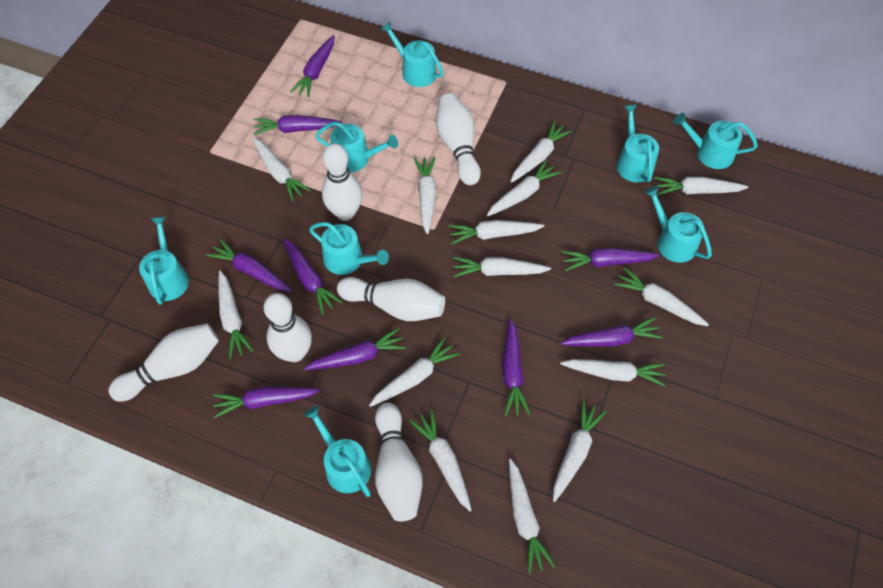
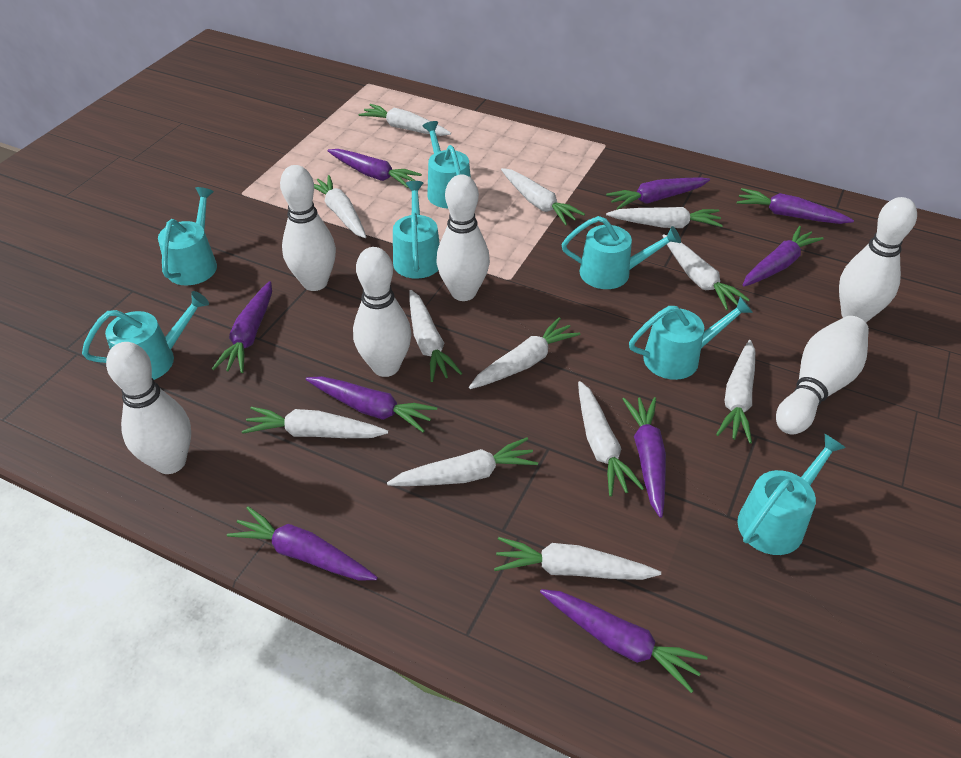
turquoise watering can: [139,216,189,305] [304,406,371,497] [309,222,389,275] [315,122,398,172] [381,22,444,87] [617,104,659,182] [644,186,712,263] [673,113,758,169] = 8 -> [82,291,209,380] [158,187,217,285] [393,181,440,279] [422,121,471,208] [562,216,681,289] [629,296,753,380] [738,434,846,555] = 7
white carrot: [218,270,253,359] [252,138,311,202] [369,337,460,407] [409,409,472,511] [414,157,436,234] [449,220,544,244] [453,257,551,277] [487,159,562,216] [509,459,555,574] [510,121,572,183] [553,401,607,502] [560,359,665,386] [614,268,709,326] [654,177,748,195] = 14 -> [242,407,388,438] [314,175,366,238] [358,104,451,136] [387,437,538,486] [409,290,462,382] [469,317,581,389] [494,537,661,580] [501,168,585,225] [578,381,644,497] [606,207,723,228] [663,234,750,310] [716,340,755,443] = 12

